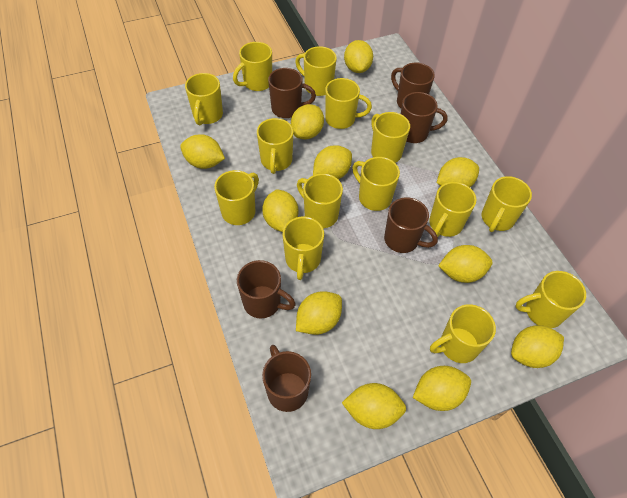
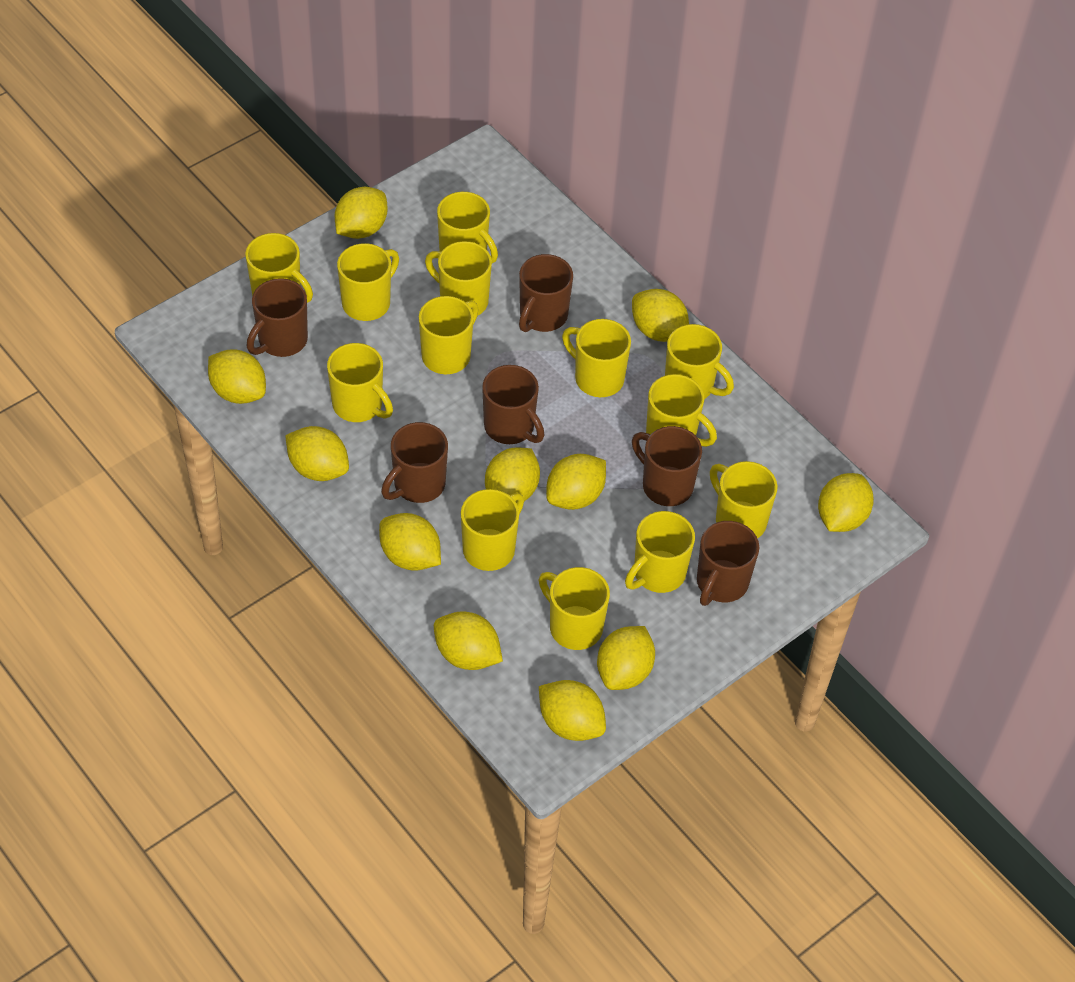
yellow mug: [185,73,223,125] [214,170,259,225] [233,42,272,91] [257,118,293,174] [283,217,324,280] [295,46,337,96] [297,174,343,228] [325,78,372,129] [353,157,400,211] [371,112,410,163] [429,182,476,237] [430,304,496,363] [481,176,532,232] [515,271,586,328] = 14 -> [245,233,313,303] [327,343,393,422] [337,243,399,321] [419,296,479,374] [425,241,492,315] [437,192,498,263] [461,489,524,571] [539,567,610,650] [562,319,631,397] [625,511,695,593] [646,374,717,447] [665,324,734,399] [710,461,777,538] = 13

